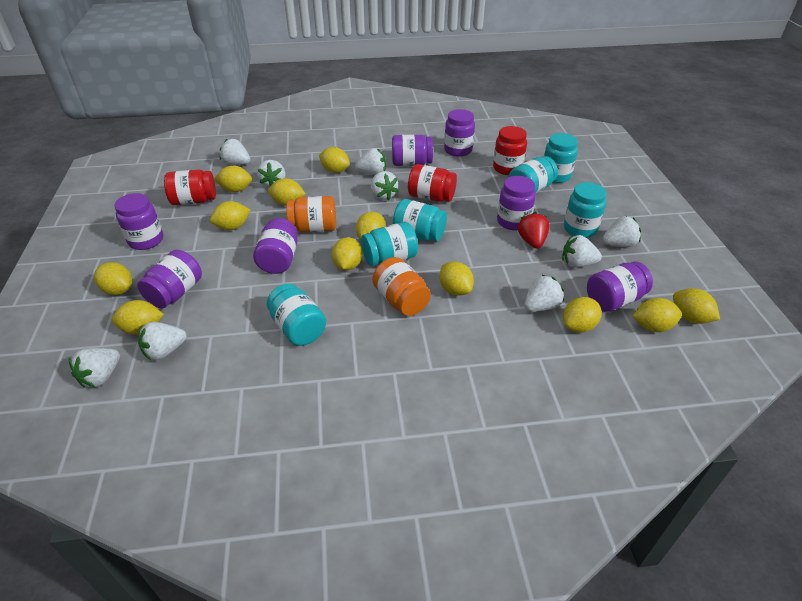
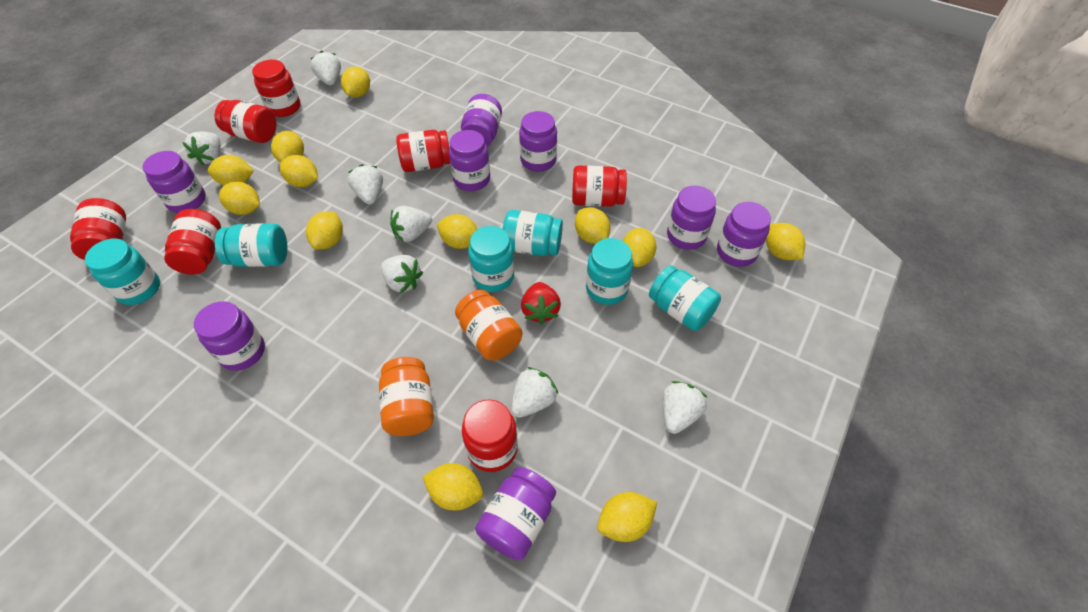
purple jar: [114,193,163,250] [137,250,202,309] [253,218,297,274] [392,135,433,166] [444,109,475,157] [497,176,536,230] [587,261,653,312] = 7 -> [143,151,206,213] [194,301,265,371] [449,130,490,191] [461,94,502,147] [475,467,556,560] [519,111,557,171] [667,186,716,250] [717,202,771,267] = 8
red jar: [164,169,216,205] [408,164,457,202] [493,126,527,175] = 3 -> [70,198,126,260] [164,209,221,275] [214,100,276,143] [252,60,301,117] [396,130,450,172] [462,399,518,472] [572,165,627,207] = 7
white strawberry: [69,348,120,388] [138,322,187,360] [220,139,251,165] [257,160,285,187] [355,148,386,175] [371,171,399,200] [525,275,564,312] [562,235,602,268] [602,216,641,247] = 9 -> [182,132,221,166] [310,51,341,85] [348,164,383,204] [381,255,423,293] [390,206,432,242] [511,367,559,418] [663,381,708,434] = 7

